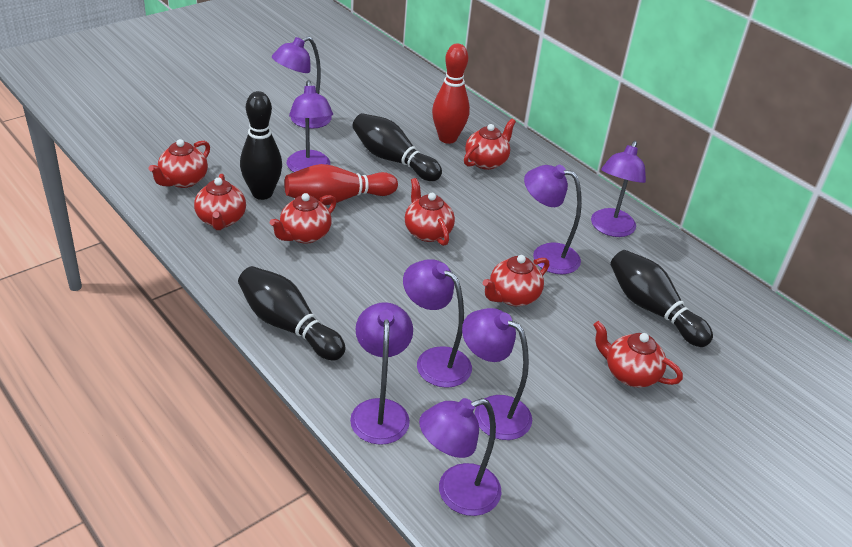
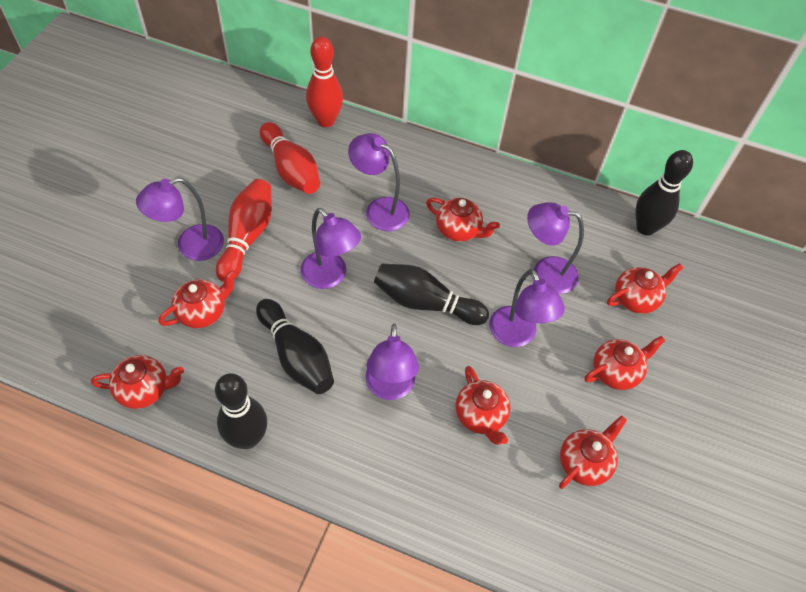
purple lamp: [272,36,332,129] [287,80,333,172] [350,302,413,445] [403,259,472,388] [419,398,501,516] [462,308,532,440] [524,165,582,274] [591,141,646,237] = 8 -> [136,177,224,261] [300,208,361,289] [348,133,410,231] [365,324,419,400] [489,269,565,347] [527,202,584,294] = 6
red bowling pin: [284,164,398,205] [432,43,470,144] = 2 -> [216,179,272,282] [260,122,320,194] [306,37,343,127] = 3

